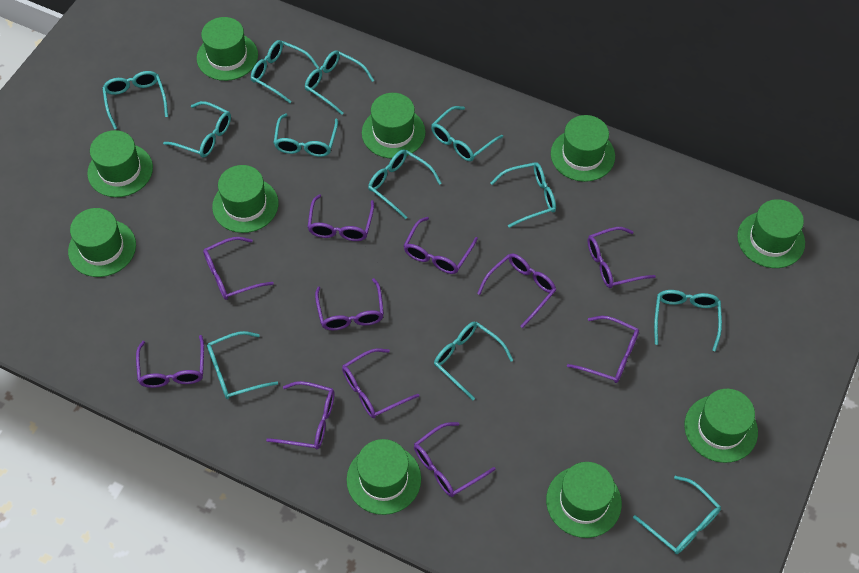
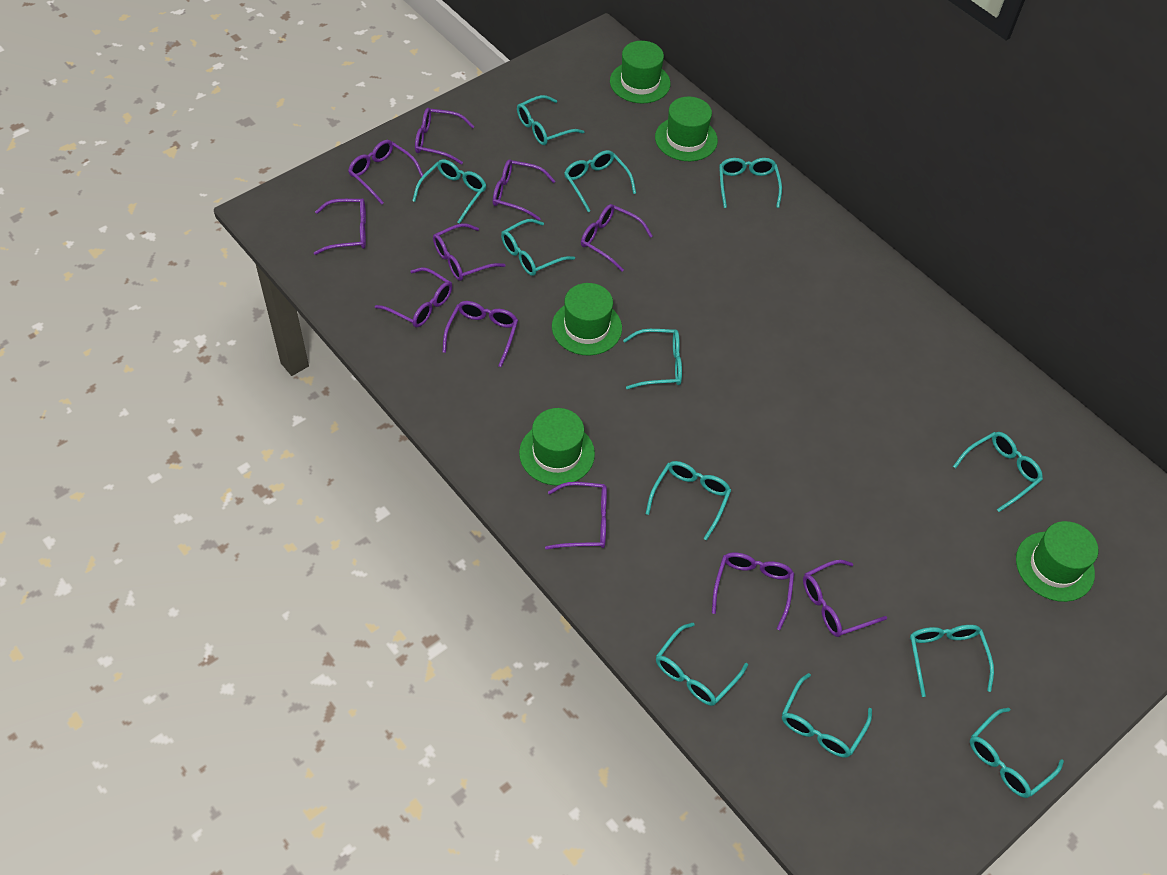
green hat: [68,208,136,277] [87,130,153,197] [197,17,258,81] [212,165,279,233] [347,439,421,515] [362,93,426,158] [546,462,622,538] [551,115,615,182] [684,389,758,463] [737,199,805,268] = 10 -> [519,408,595,486] [552,283,622,356] [610,41,671,104] [655,96,718,161] [1016,521,1098,602] = 5

